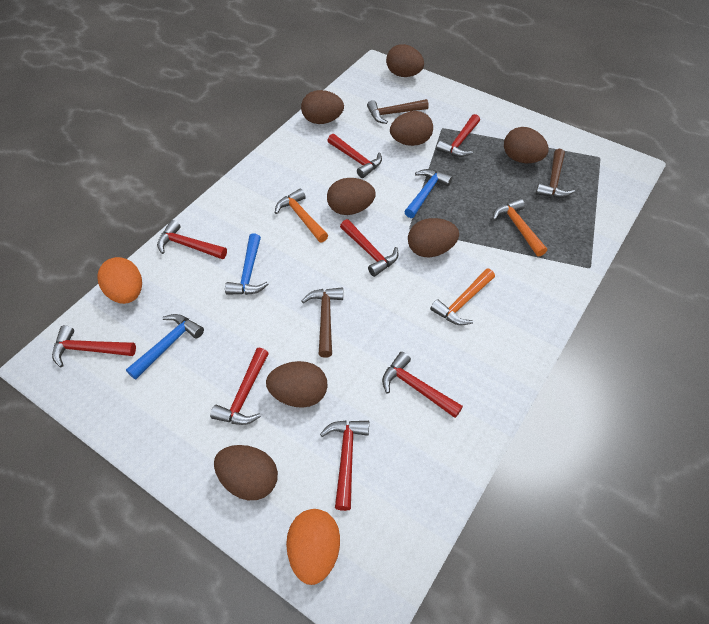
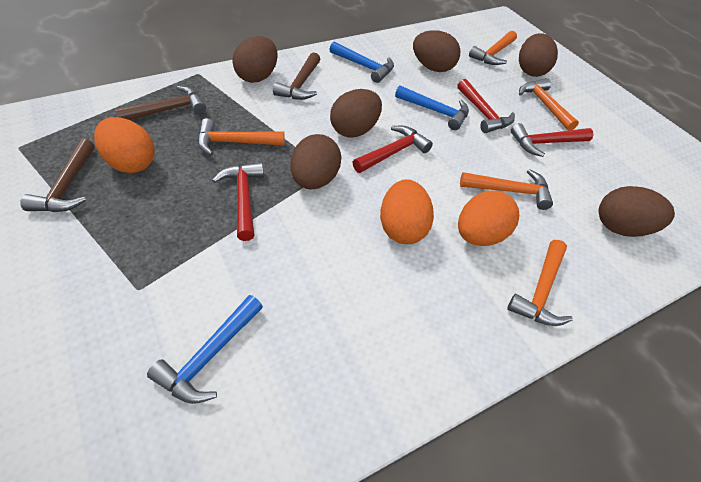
brown egg: [214,445,278,500] [266,361,328,408] [301,90,344,124] [327,178,376,215] [386,44,424,77] [390,111,433,146] [408,218,459,257] [504,127,549,163] = 8 -> [232,36,278,83] [291,134,341,190] [330,89,382,137] [413,30,460,72] [519,33,558,77] [599,186,675,237] = 6
orange egg: [97,257,142,304] [286,509,340,585] = 2 -> [94,117,155,173] [380,179,434,244] [458,190,519,246] = 3
orange hammer: [275,189,328,242] [430,268,495,325] [493,198,547,257] = 3 -> [198,118,284,156] [460,169,553,210] [469,31,517,65] [507,240,573,326] [519,78,579,131] = 5
red hammer: [52,325,136,367] [157,220,227,259] [210,348,269,425] [320,420,369,511] [327,134,382,178] [340,219,398,277] [382,352,463,418] [436,114,480,157] = 8 -> [212,162,264,241] [353,126,433,173] [457,79,515,133] [511,123,593,157] = 4

